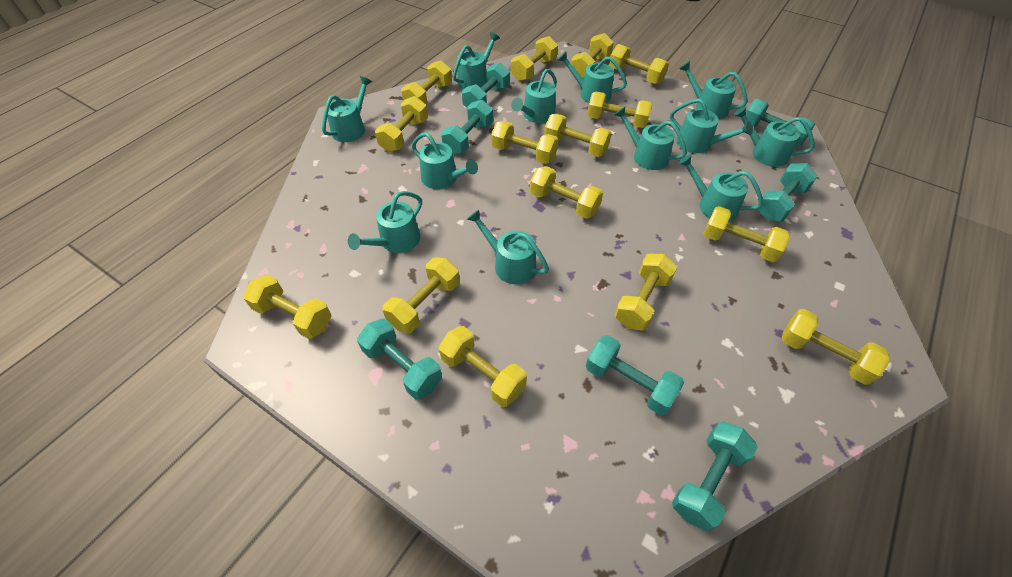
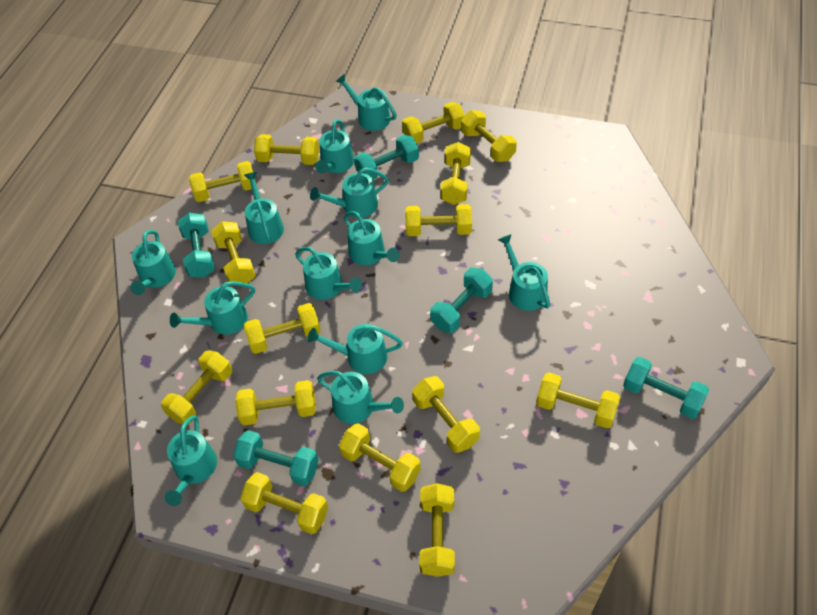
turquoise dumbbell: [357,318,442,400] [441,100,493,155] [462,63,510,108] [586,335,684,415] [672,422,758,532] [745,99,815,146] [758,163,817,221] = 7 -> [178,212,215,278] [233,430,319,486] [354,134,419,180] [430,268,493,333] [623,357,709,419] = 5

